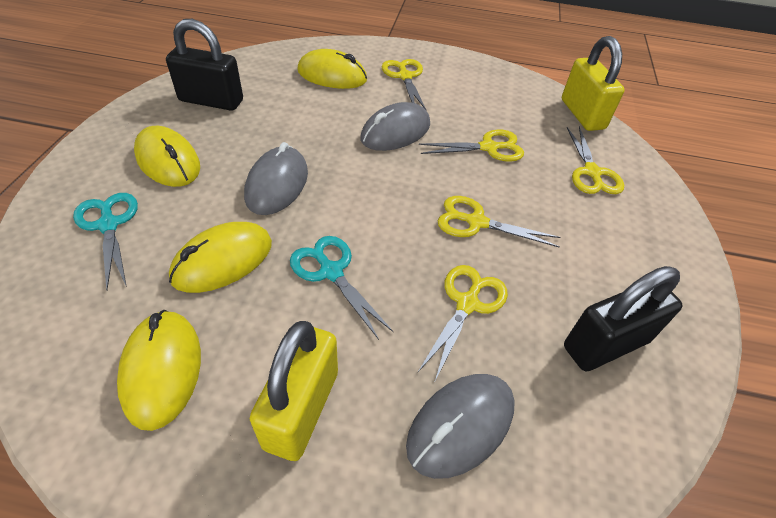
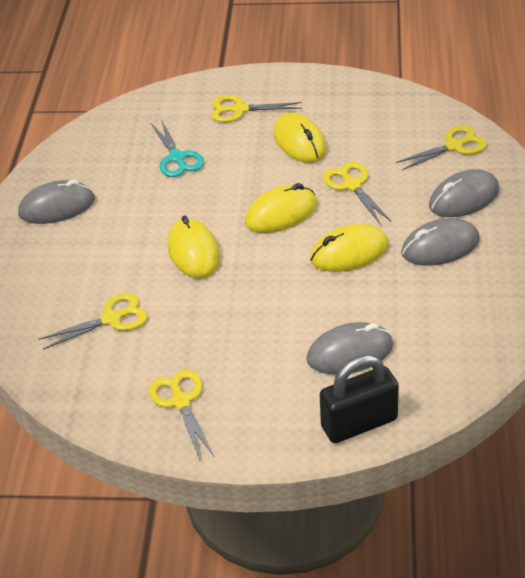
black padlock: [166,19,243,111] [564,266,683,371] = 2 -> [320,354,399,443] = 1
grey mouse: [244,142,308,215] [360,102,430,151] [406,374,515,479] = 3 -> [18,180,95,224] [307,322,393,375] [401,218,480,266] [429,169,499,217] = 4
turquoise scissors: [73,193,138,291] [290,236,393,340] = 2 -> [151,119,204,177] = 1
yellow padlock: [250,321,338,461] [562,36,625,131] = 2 -> none = 0

